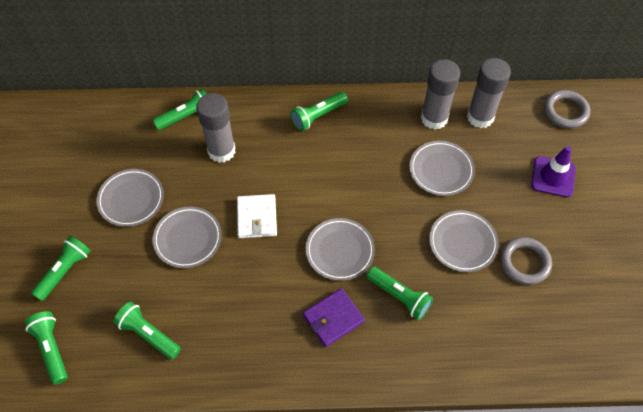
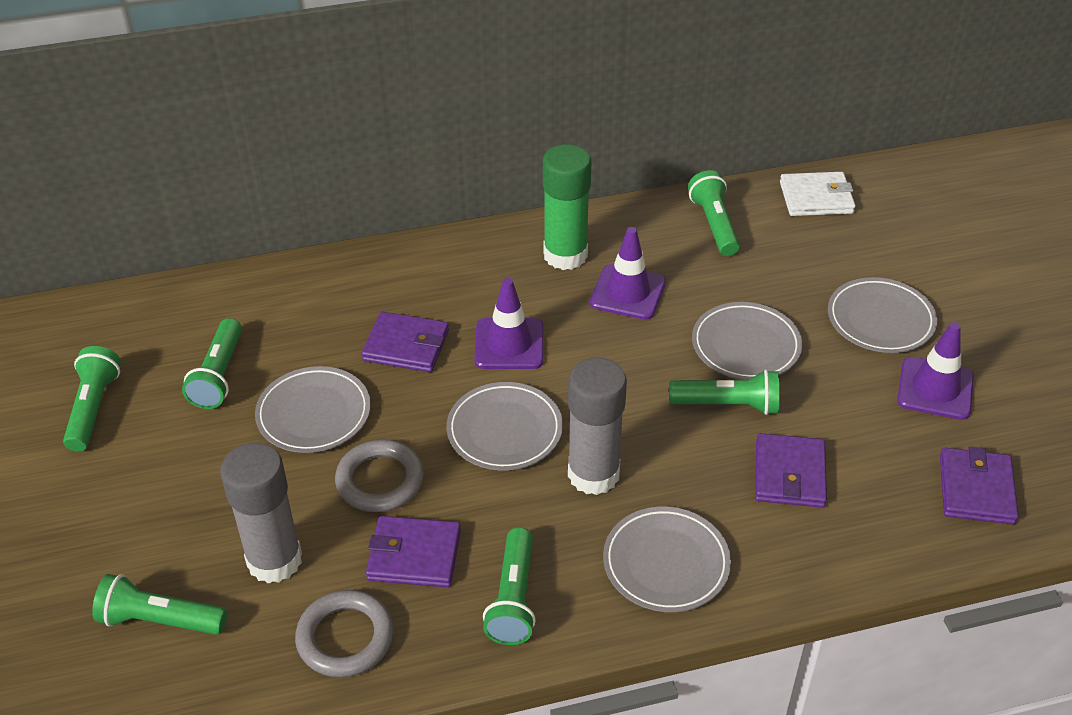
green glue stick: none = 0 -> [543,144,591,270] = 1
grey glue stick: [196,93,235,163] [421,59,460,130] [467,58,511,128] = 3 -> [220,442,302,583] [568,357,627,495] = 2
purple traffic cone: [531,146,576,197] = 1 -> [474,278,544,369] [590,227,666,320] [897,322,974,420] = 3
purple wallet: [303,288,365,347] = 1 -> [362,312,449,372] [366,516,461,588] [755,433,827,508] [940,447,1019,525] = 4

